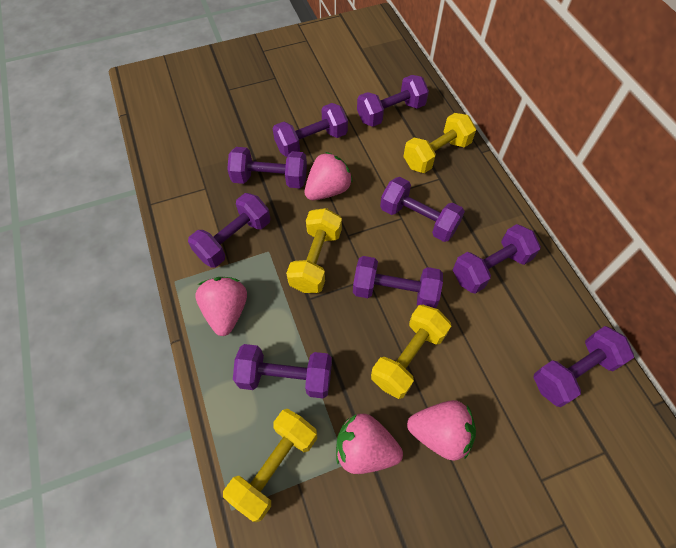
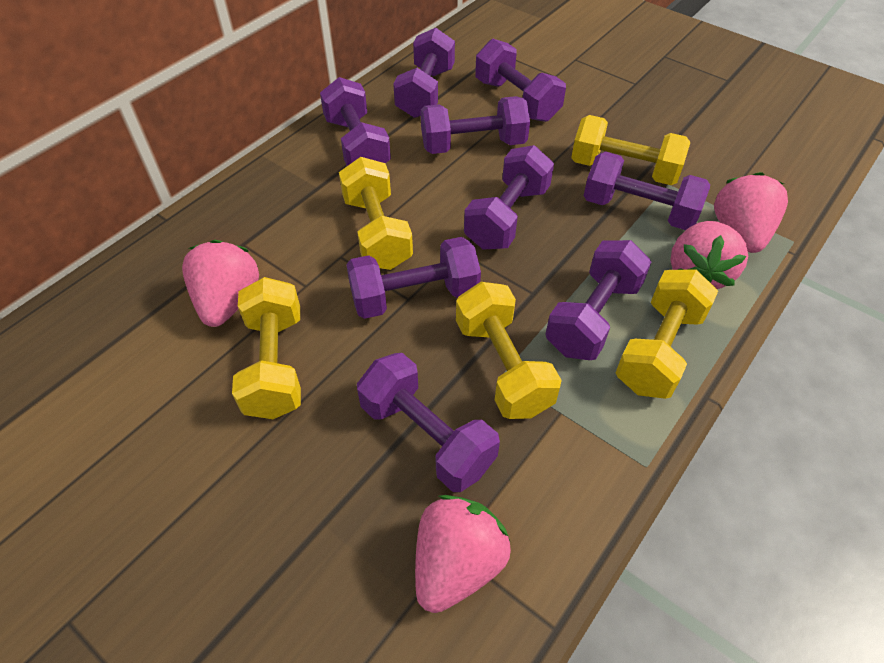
yellow dumbbell: [223,409,317,522] [286,208,342,293] [371,305,451,399] [403,113,476,173] = 4 -> [232,277,301,419] [339,157,413,270] [456,282,562,419] [571,115,690,185] [616,269,718,399] = 5

